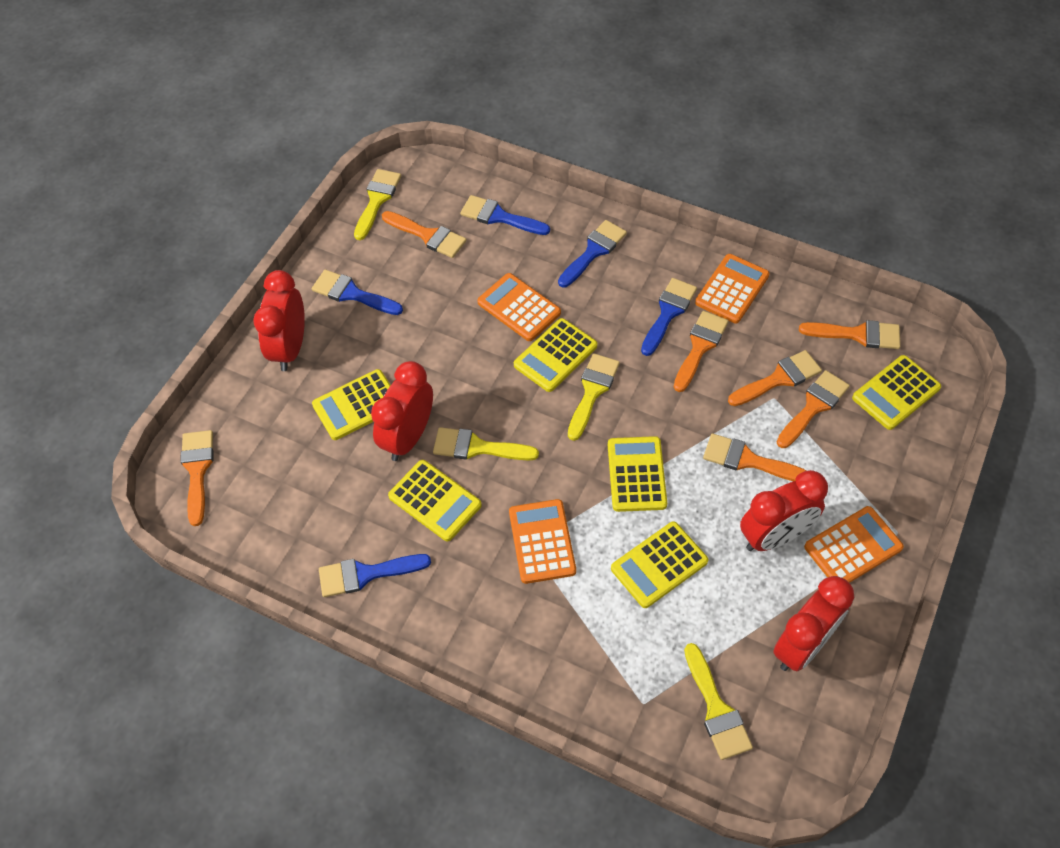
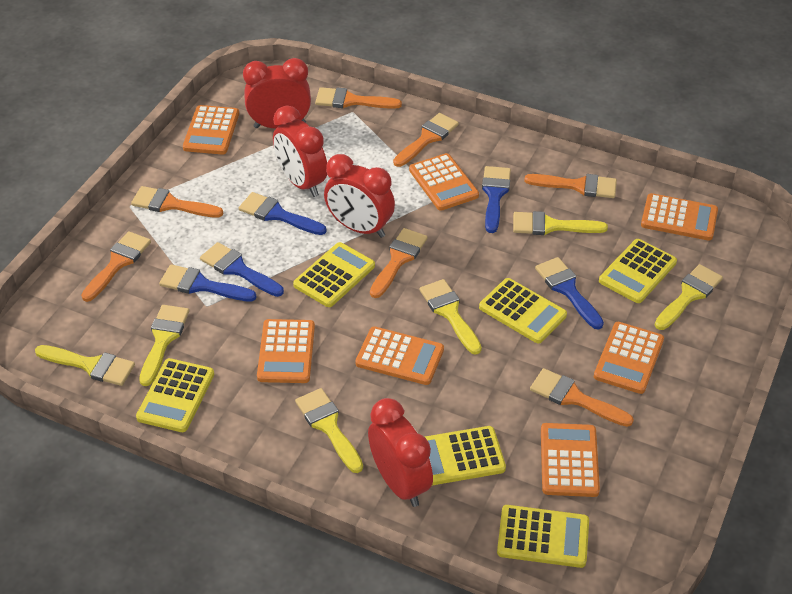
orange calculator: [477,273,561,341] [509,499,576,584] [695,254,770,324] [804,506,904,583] = 4 -> [183,105,239,155] [257,319,315,383] [356,327,444,385] [409,153,479,211] [541,423,600,497] [594,322,664,394] [641,193,718,241] = 7
yellow brush: [354,169,401,240] [433,427,539,461] [568,353,620,441] [684,643,753,760] = 4 -> [35,345,135,386] [139,305,189,386] [295,388,363,473] [419,279,482,355] [513,211,608,235] [655,264,723,330] = 6

